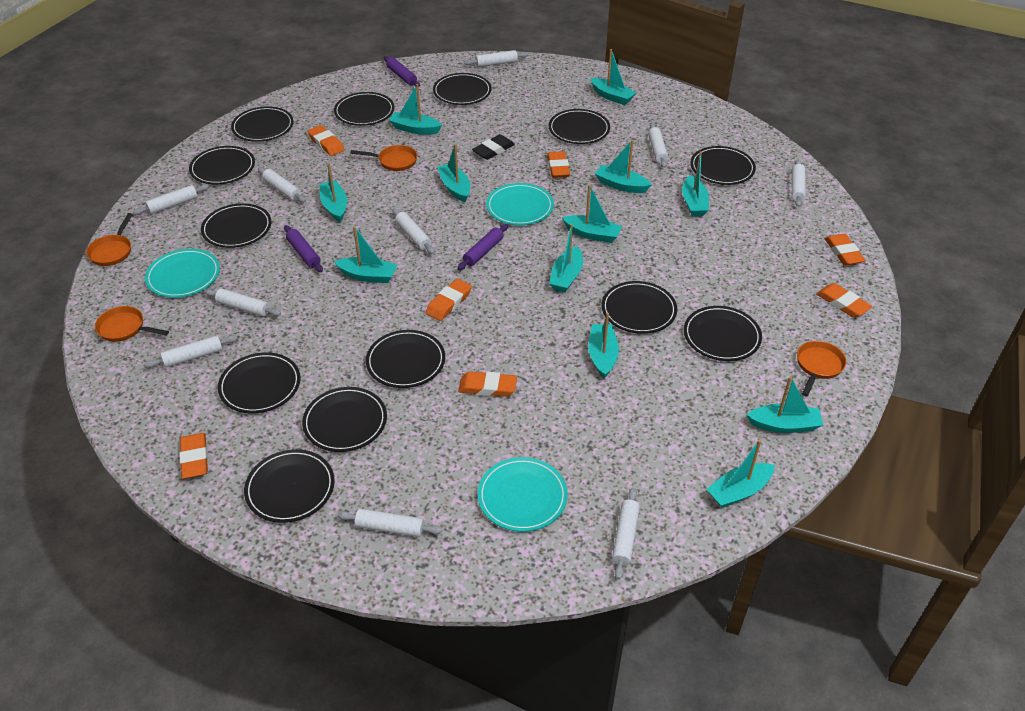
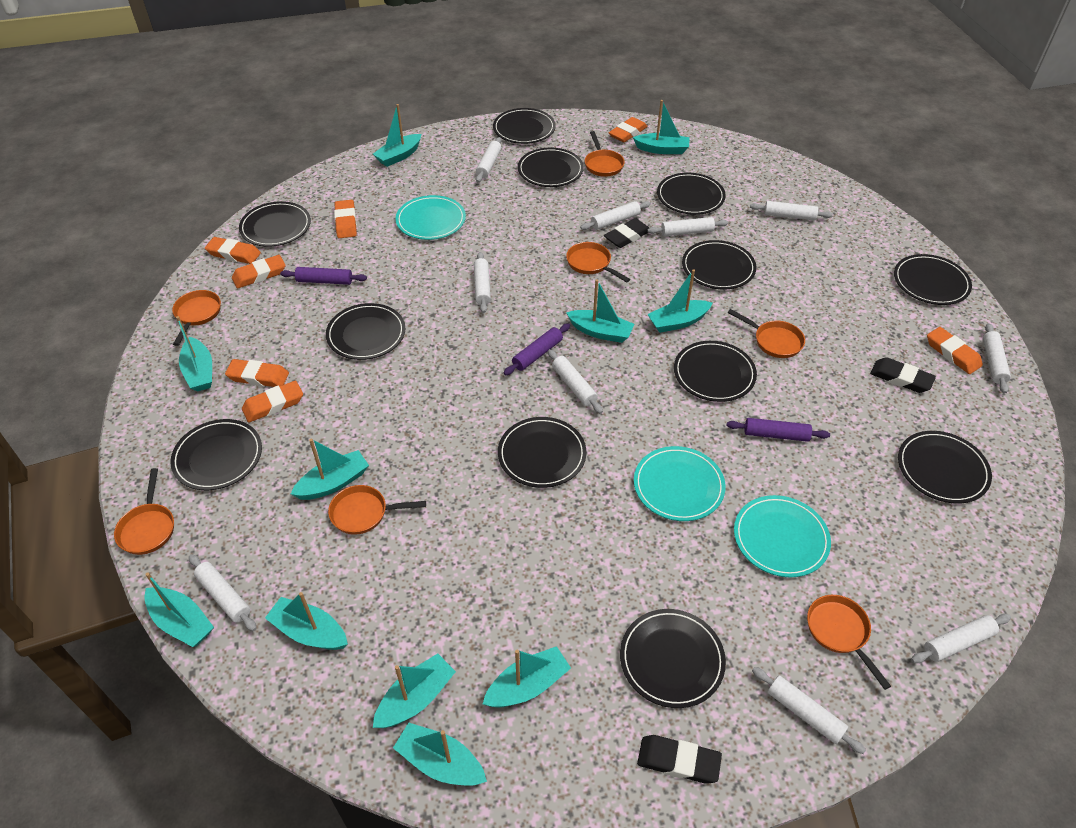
black eraser: [472,134,515,160] = 1 -> [604,218,649,248] [637,735,722,784] [870,357,936,393] = 3
black plate: [189,146,255,185] [201,203,271,248] [218,352,300,413] [231,107,293,142] [244,449,335,523] [302,387,387,452] [334,92,394,126] [366,330,445,388] [433,73,492,105] [549,109,610,144] [601,281,677,334] [684,306,762,361] [690,146,756,185] = 13 -> [170,419,262,490] [239,201,311,247] [326,303,406,360] [493,108,556,144] [498,417,586,488] [518,148,584,187] [620,609,726,708] [657,173,726,215] [674,341,757,402] [682,240,756,289] [894,254,972,305] [898,431,992,504] = 12
orange pan: [86,213,133,266] [95,306,169,342] [350,145,417,171] [797,341,846,396] = 4 -> [114,468,174,555] [172,290,221,346] [328,485,426,535] [566,242,630,282] [585,131,625,177] [728,309,805,358] [807,595,891,690] = 7
turquoise boat: [320,163,347,222] [334,226,397,283] [389,84,442,135] [437,144,470,202] [549,224,583,292] [562,185,623,243] [588,313,619,378] [590,49,636,105] [595,140,652,193] [682,152,709,217] [707,440,775,508] [747,376,823,433] = 12 -> [144,572,214,647] [176,316,212,392] [265,592,348,650] [291,439,369,500] [373,104,421,167] [373,653,456,728] [393,723,487,786] [483,646,571,708] [566,279,635,343] [633,100,690,154] [647,269,712,333] = 11

